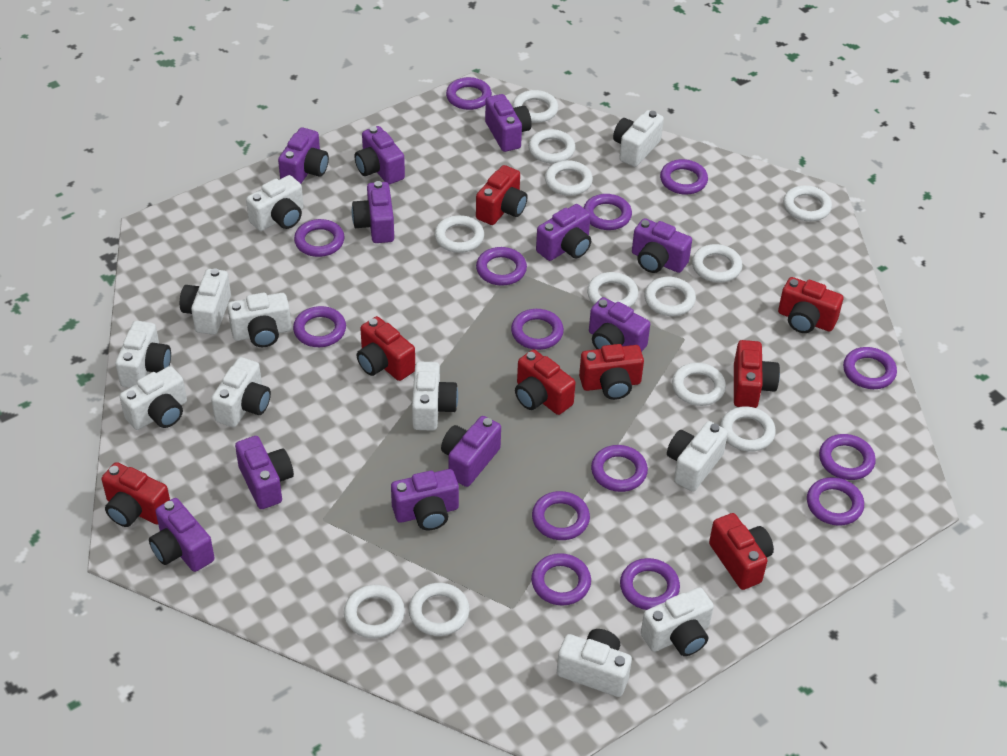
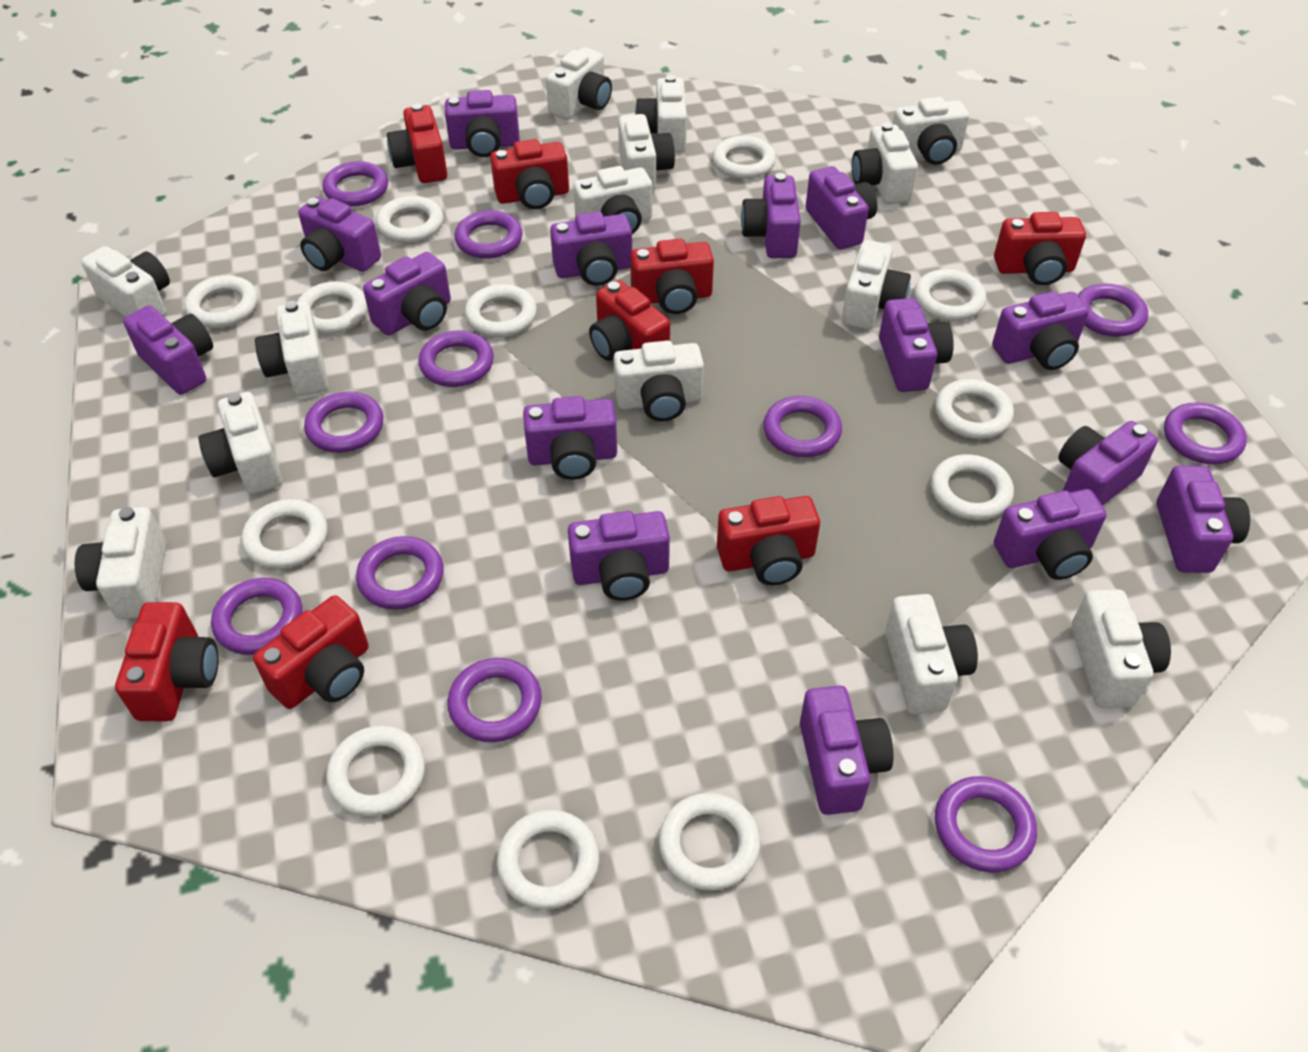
purple camera: [149,498,215,572] [235,436,294,509] [278,128,329,184] [352,181,394,243] [354,126,405,184] [391,469,459,530] [441,416,501,487] [485,94,532,152] [536,204,591,261] [589,297,650,352] [632,218,692,273] = 11 -> [123,305,213,395] [298,197,381,272] [363,252,451,336] [445,90,520,157] [523,396,617,480] [550,211,632,286] [568,511,670,601] [741,173,801,258] [800,685,894,815] [806,166,877,249] [879,298,954,392] [992,291,1089,370] [994,489,1106,580] [1058,421,1158,506] [1157,466,1250,573] = 15
purple ring: [293,306,346,347] [294,219,345,257] [446,77,492,110] [476,247,527,286] [511,309,564,350] [531,553,591,606] [532,491,590,540] [584,194,632,230] [591,445,648,492] [620,558,680,610] [660,159,708,194] [807,477,864,526] [819,434,876,480] [843,347,897,389] = 14 -> [211,578,302,655] [304,392,383,453] [322,161,388,206] [356,536,444,610] [418,331,494,387] [447,658,542,742] [455,210,523,259] [763,396,842,457] [935,776,1037,873] [1078,284,1148,337] [1164,403,1247,465] = 11
white camera: [115,321,171,388] [120,366,187,430] [180,268,231,335] [211,357,271,427] [227,293,291,347] [246,175,304,231] [412,361,458,431] [557,629,632,697] [613,110,664,167] [641,587,714,656] [667,421,728,492] = 11 -> [75,507,166,619] [81,246,170,317] [198,392,282,494] [255,301,328,396] [546,47,612,120] [573,166,652,234] [613,340,704,421] [618,114,675,191] [635,75,687,153] [842,240,911,330] [852,123,918,204] [885,594,978,714] [893,97,969,165] [1071,589,1171,708] = 14

